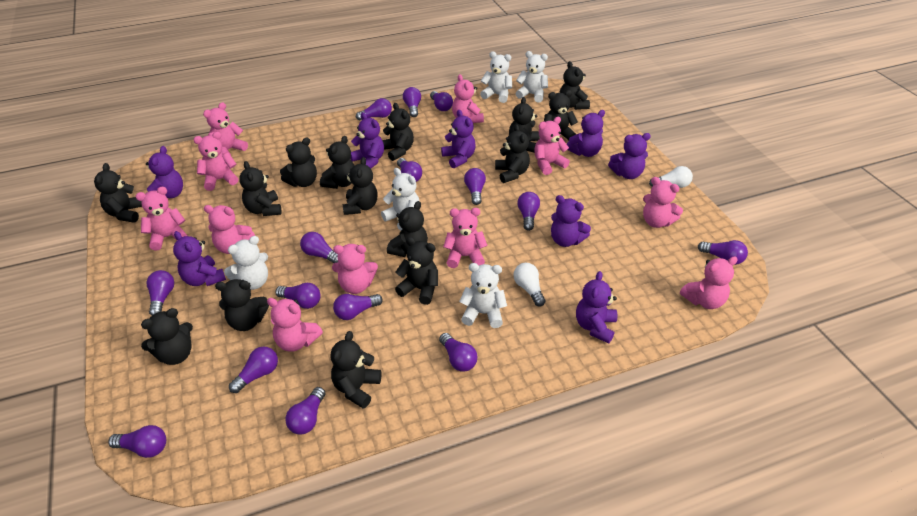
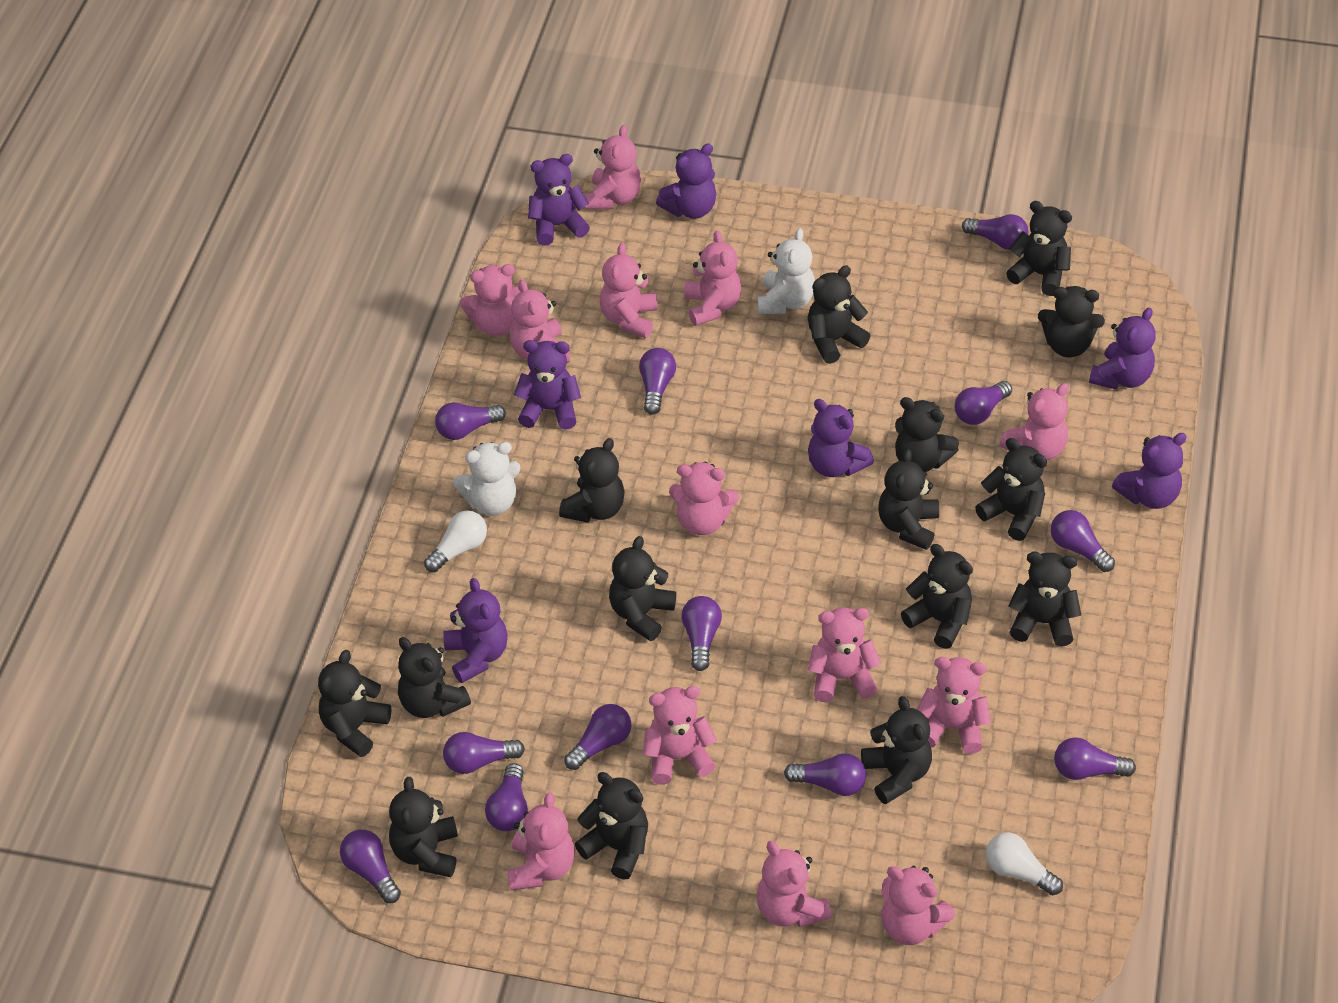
pink teddy bear: [136,187,188,251] [193,132,238,191] [203,102,248,155] [204,205,255,254] [267,298,323,352] [332,244,378,294] [443,208,488,268] [452,74,484,123] [534,117,570,175] [643,177,683,228] [680,256,738,309] = 11 -> [460,264,520,336] [507,792,575,890] [510,280,570,363] [586,125,641,210] [600,243,657,338] [643,686,717,785] [669,462,739,535] [684,230,741,326] [756,841,832,927] [808,608,881,702] [881,866,955,945] [917,657,991,754] [1000,383,1069,460] = 13
purple light bulb: [108,425,166,458] [147,270,174,316] [229,347,278,393] [275,283,321,309] [285,387,325,435] [300,232,338,263] [333,294,383,320] [356,98,392,121] [397,158,422,182] [403,87,421,117] [430,91,453,111] [439,333,477,372] [464,168,486,205] [517,192,540,231] [698,240,748,265] = 15 -> [340,829,401,903] [435,402,506,440] [443,732,525,774] [485,763,528,831] [564,704,632,770] [639,348,676,415] [681,596,722,671] [784,753,866,796] [954,381,1012,425] [962,214,1028,250] [1051,510,1115,572] [1054,737,1136,780] = 12
purple teddy bear: [146,146,183,198] [173,231,226,286] [351,112,384,168] [441,110,476,168] [551,195,591,247] [567,110,605,157] [576,271,617,343] [608,133,651,179] = 8 -> [443,578,508,683] [514,340,581,430] [528,154,590,245] [656,144,716,219] [808,399,874,477] [1089,308,1156,390] [1112,433,1187,509] = 7
white teddy bear: [224,236,268,290] [381,168,420,231] [459,263,507,328] [480,51,512,103] [516,51,548,102] = 5 -> [453,442,521,515] [757,228,815,314] = 2

